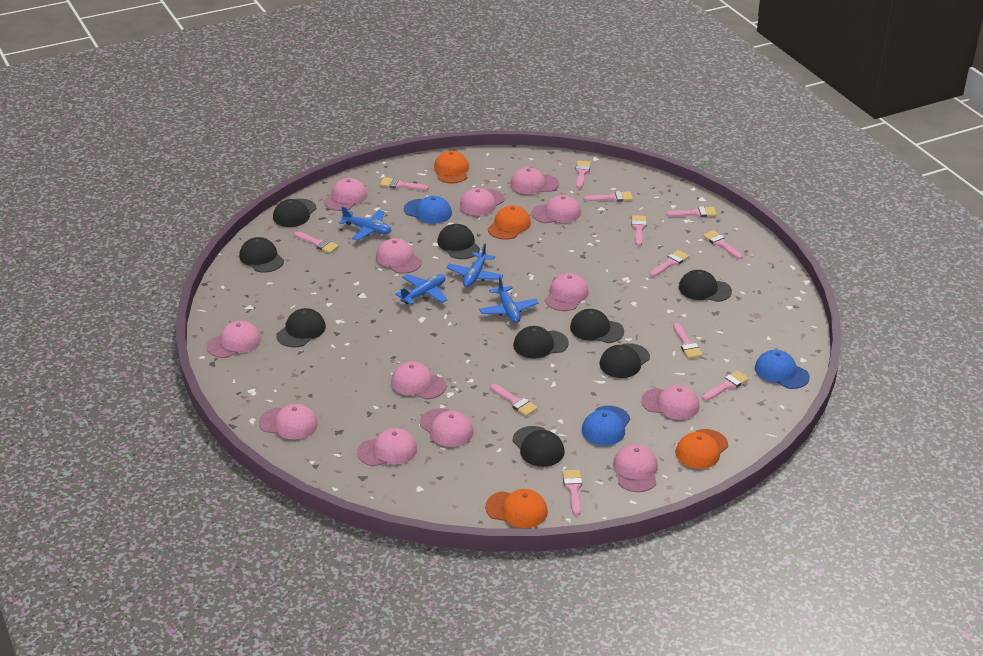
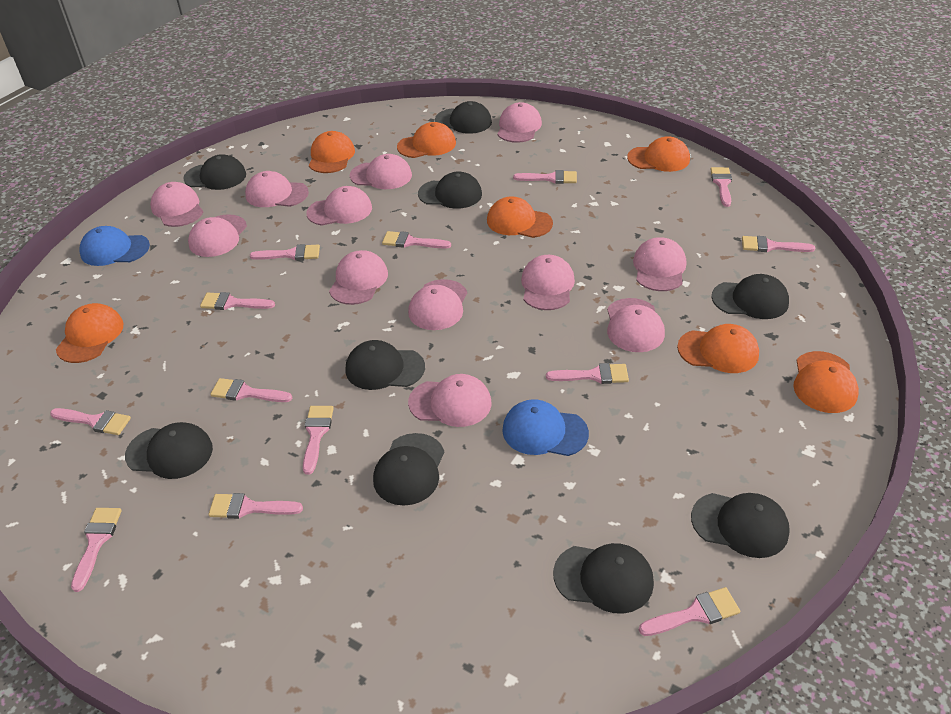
blue cap: [404,196,452,224] [582,406,630,446] [755,350,810,389] = 3 -> [79,226,150,266] [502,399,589,456] = 2
blue plane: [339,207,391,241] [395,274,448,305] [446,243,504,287] [479,277,539,323] = 4 -> none = 0
orange cap: [434,151,469,184] [485,489,548,528] [488,205,531,240] [675,429,728,469] = 4 -> [56,303,124,363] [309,131,355,173] [397,122,456,158] [487,196,553,238] [627,136,690,172] [677,324,759,373] [793,351,859,413] = 7
pink brush: [294,231,339,253] [380,177,429,190] [490,384,538,416] [563,470,582,516] [576,160,591,189] [583,191,633,202] [631,215,647,246] [649,250,689,277] [666,206,717,217] [673,323,703,359] [702,371,749,401] [703,230,742,259] = 12 -> [50,408,131,435] [71,508,122,592] [200,292,275,310] [208,493,303,519] [210,378,292,402] [250,244,320,260] [303,406,334,475] [382,231,451,249] [513,170,577,184] [546,363,629,384] [639,587,740,636] [710,167,732,207] [742,236,815,252] = 13
pink cap: [206,321,261,358] [259,404,318,440] [324,178,367,211] [357,428,417,466] [376,238,422,274] [391,362,447,399] [420,408,474,447] [460,188,505,216] [510,167,559,194] [532,195,581,223] [545,273,589,311] [613,444,658,492] [641,385,699,420] = 13 -> [150,182,203,227] [188,214,247,257] [245,171,309,207] [307,186,372,226] [329,250,388,305] [350,154,412,189] [408,279,467,330] [408,374,492,427] [497,102,542,143] [521,255,575,310] [607,298,665,352] [633,237,686,291] = 12

